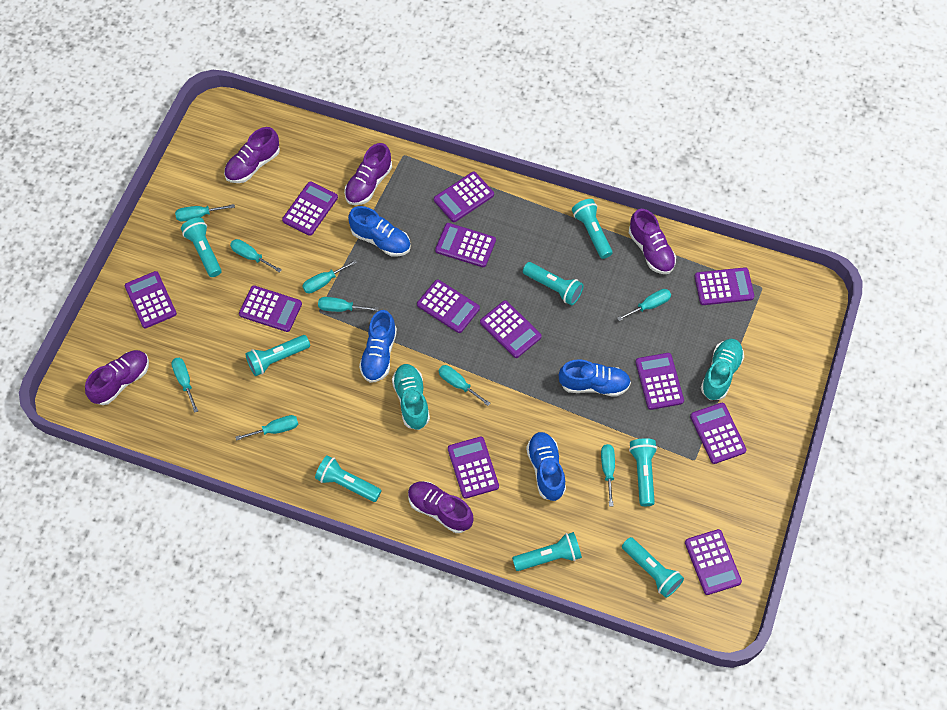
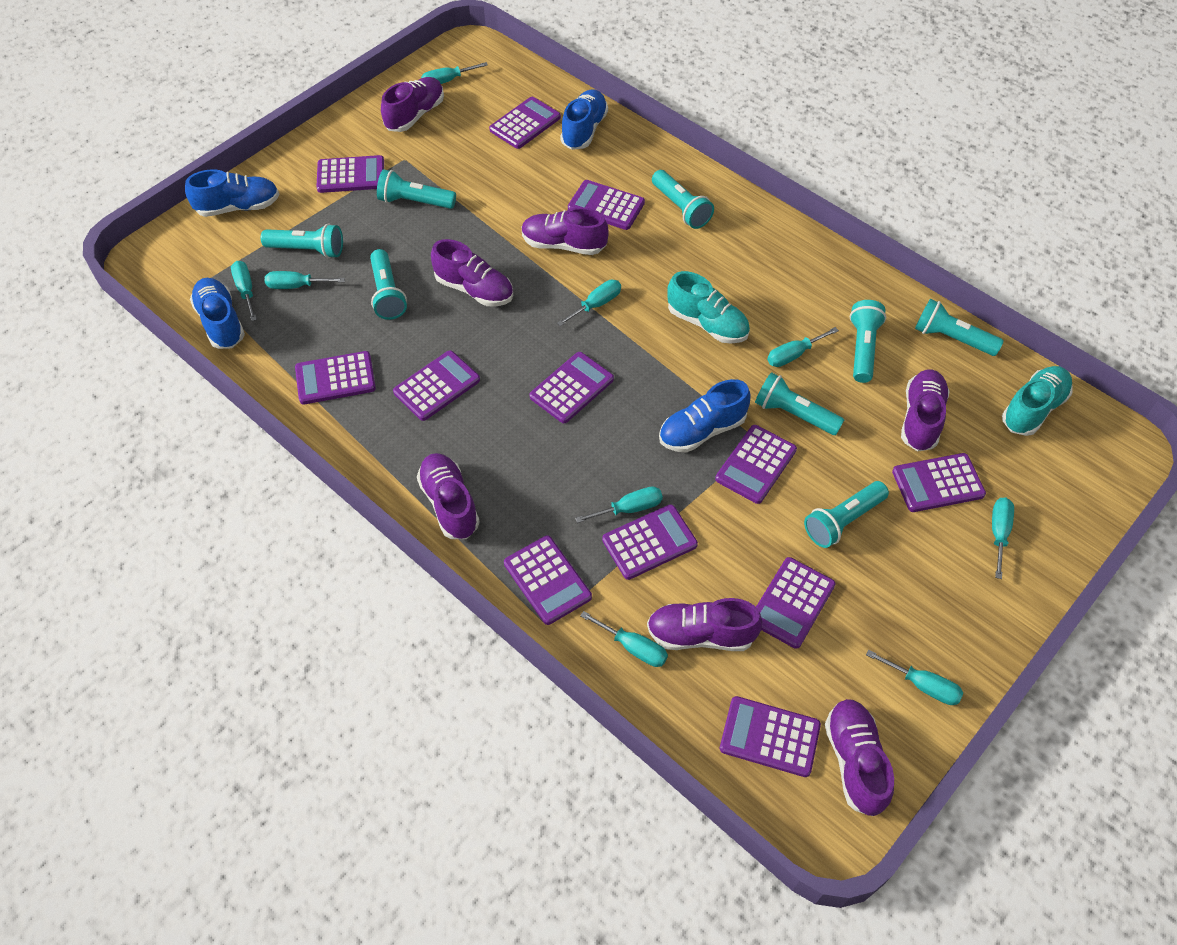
purple shoe: [85,350,149,405] [224,127,280,183] [344,143,392,205] [408,481,474,533] [629,209,676,274] = 5 -> [381,77,444,132] [417,453,480,539] [431,239,513,307] [521,207,608,255] [647,598,763,651] [825,699,894,816] [901,369,950,451] = 7

